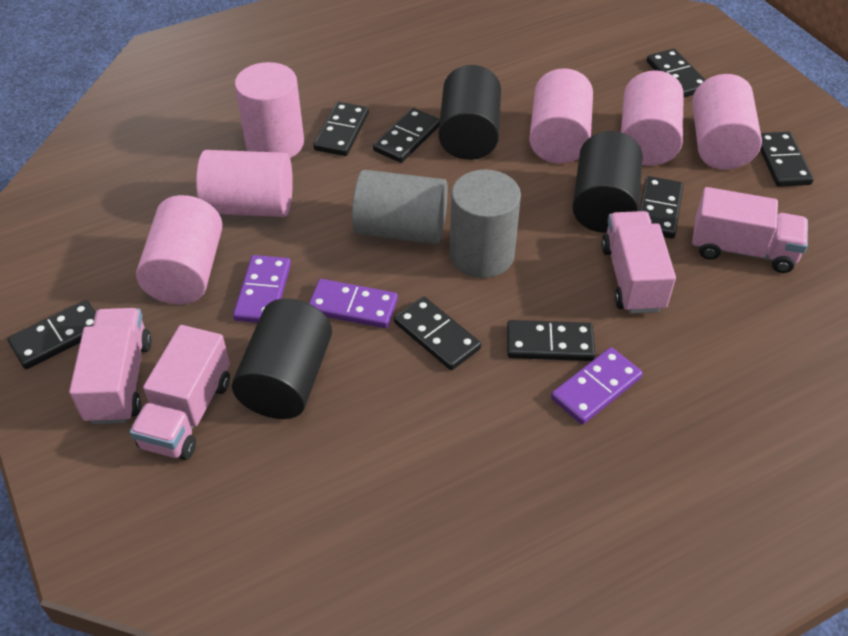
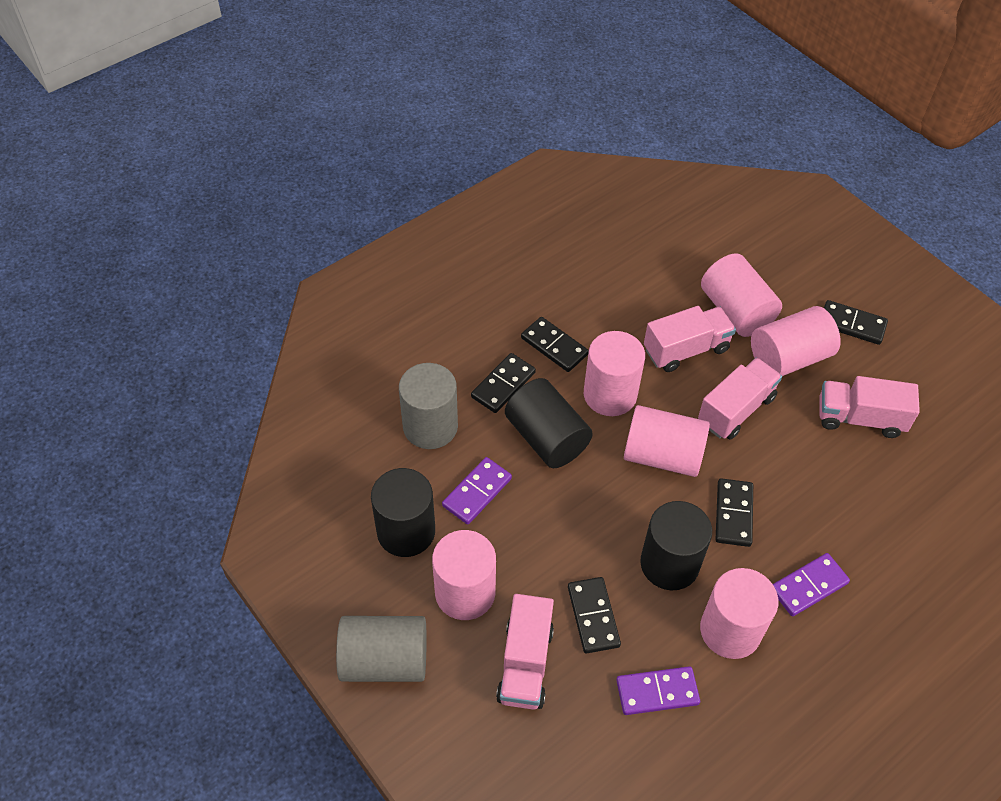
black domino: [7,300,96,369] [313,102,369,156] [373,108,440,163] [394,296,481,370] [507,320,595,361] [639,176,683,239] [647,49,705,97] [760,132,814,187] = 8 -> [471,353,536,413] [521,317,589,372] [568,577,621,654] [715,478,753,547] [824,300,888,345] = 5

